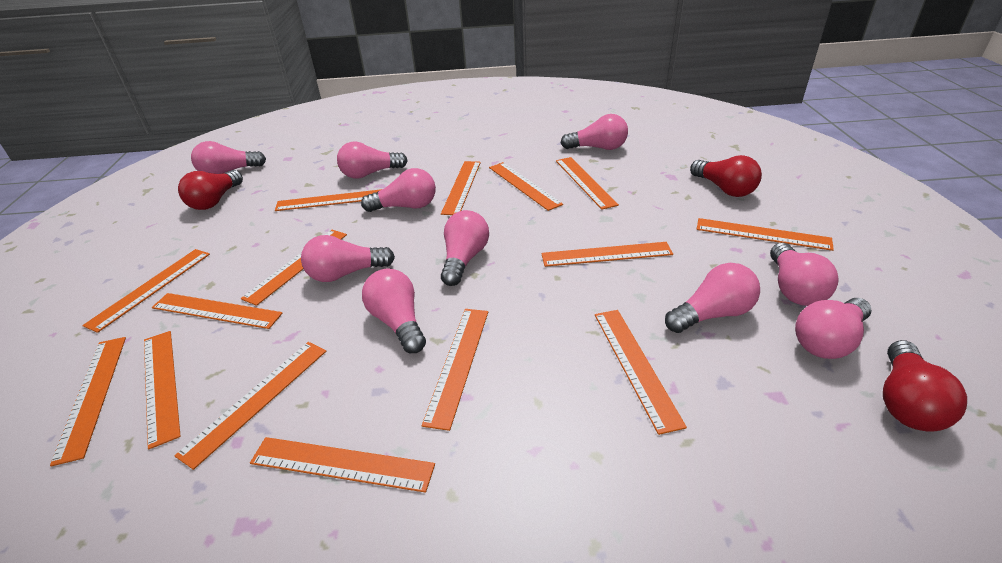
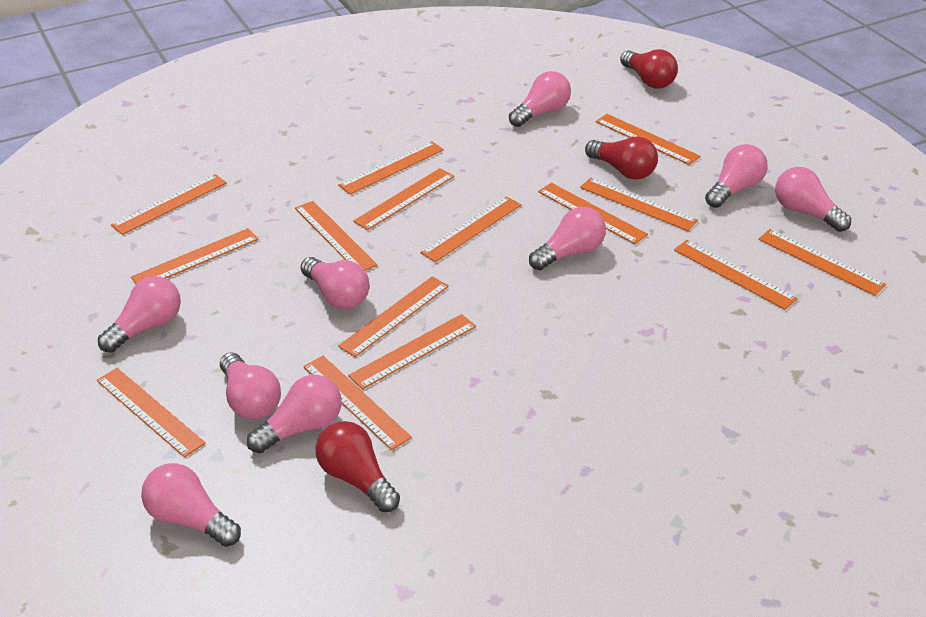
pink light bulb: [191,141,266,174] [301,235,395,282] [337,142,408,179] [361,168,436,212] [362,268,426,353] [441,210,489,286] [561,114,628,150] [665,263,760,333] [770,243,839,306] [795,298,872,359] = 10 -> [98,276,181,353] [141,463,241,547] [220,352,281,420] [247,375,342,453] [300,257,369,309] [509,71,571,127] [529,207,606,270] [705,144,768,208] [775,167,851,232] = 9

